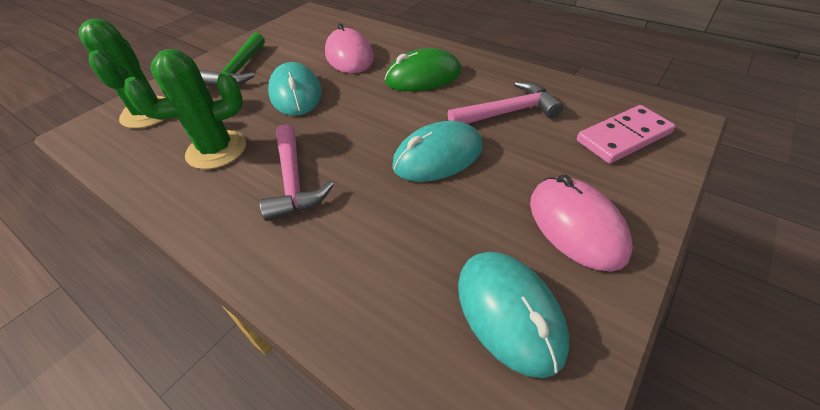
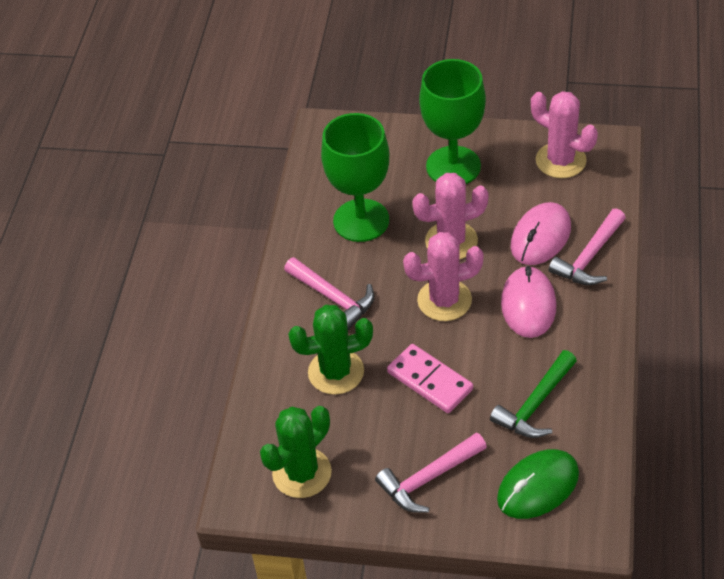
green goblet: none = 0 -> [321,113,389,242] [419,59,486,184] = 2
pink cactus: none = 0 -> [403,232,484,321] [412,173,489,260] [531,91,598,178] = 3
pink hammer: [259,124,334,221] [448,82,563,124] = 2 -> [284,257,374,330] [375,432,487,513] [549,208,626,285] = 3
turquoise mouse: [268,62,322,116] [392,121,483,182] [458,252,569,378] = 3 -> none = 0

